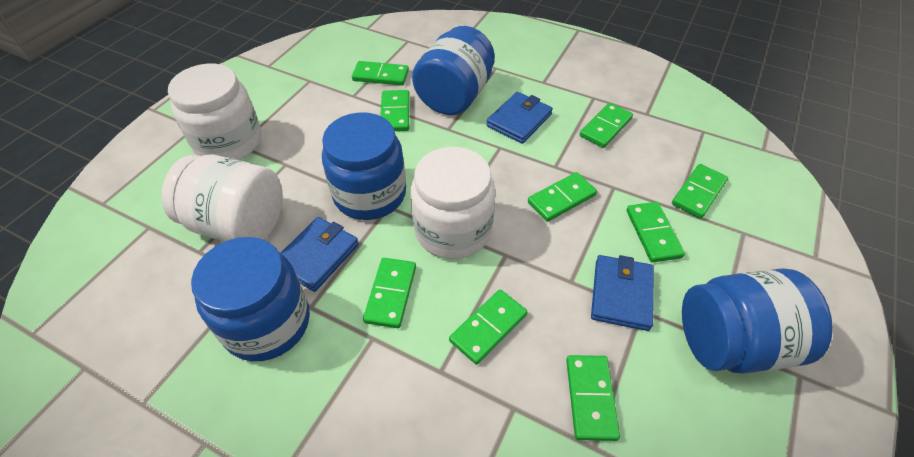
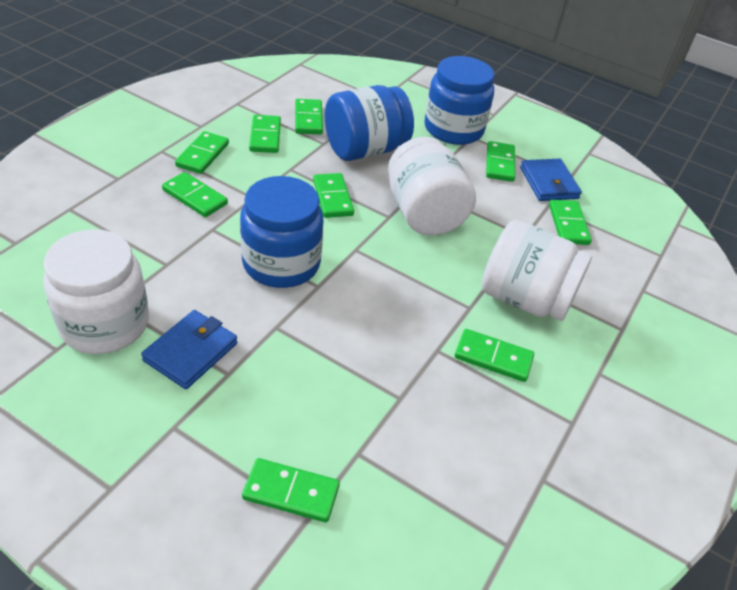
blue jar: [191,237,310,361] [322,112,406,220] [412,26,495,115] [682,268,833,374] = 4 -> [240,176,323,288] [325,85,414,161] [425,56,494,145] = 3
blue wallet: [281,217,359,292] [486,92,553,144] [591,255,654,331] = 3 -> [141,310,237,389] [520,159,582,201] = 2

